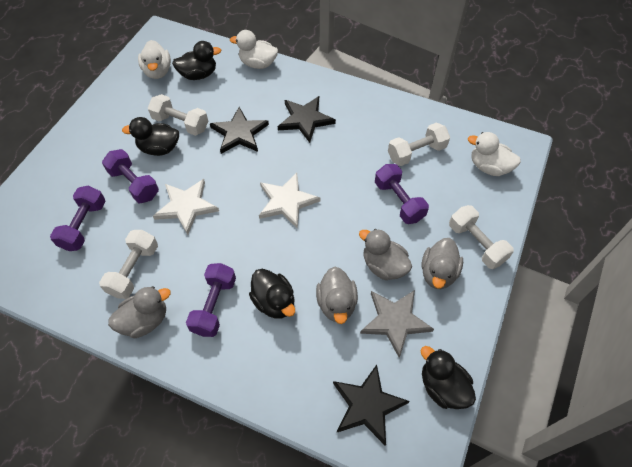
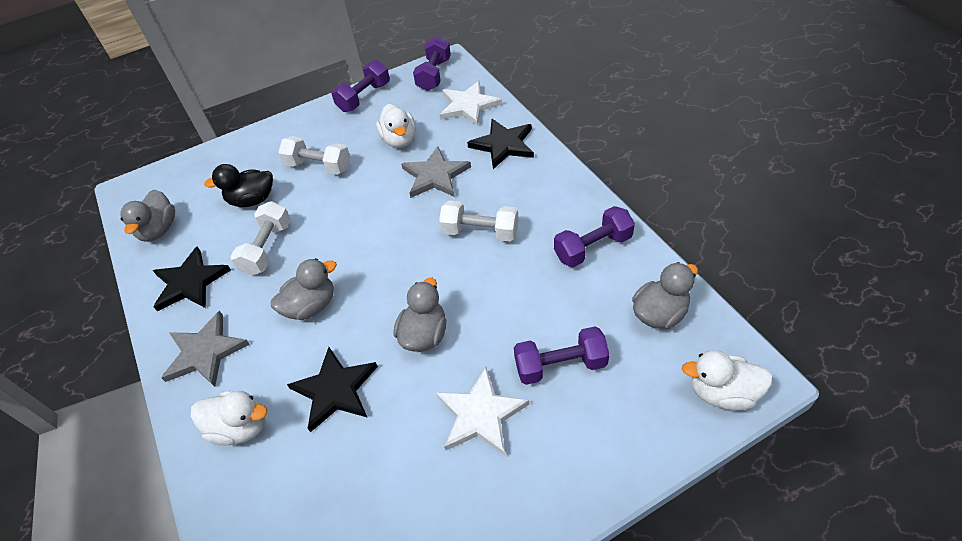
black duck: [122,117,179,156] [172,41,221,80] [249,269,295,319] [421,346,476,409] = 4 -> [204,164,273,207] = 1
grey star: [360,290,434,358] = 1 -> [161,311,250,387] [401,146,471,198] = 2
white dumbbell: [99,230,158,299] [148,94,208,136] [388,123,450,166] [449,205,514,269] = 4 -> [230,201,291,275] [278,136,351,175] [439,200,519,242] = 3

